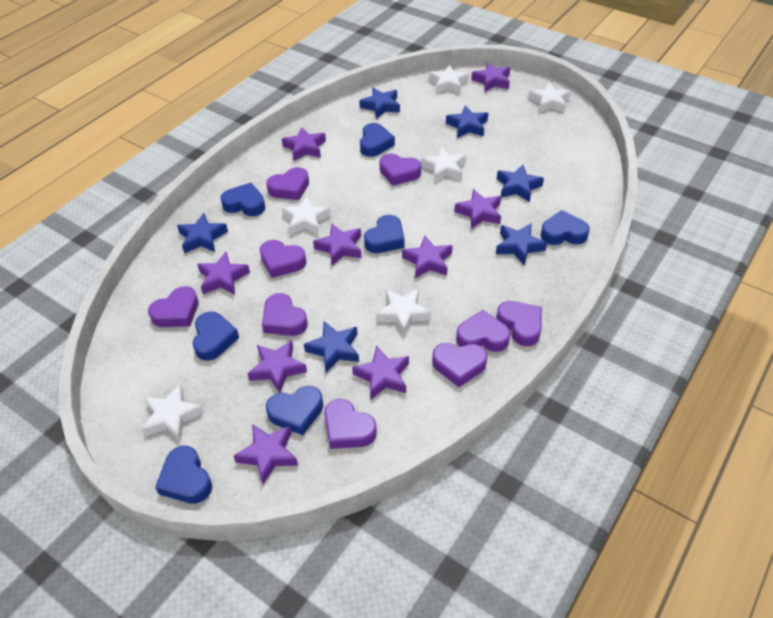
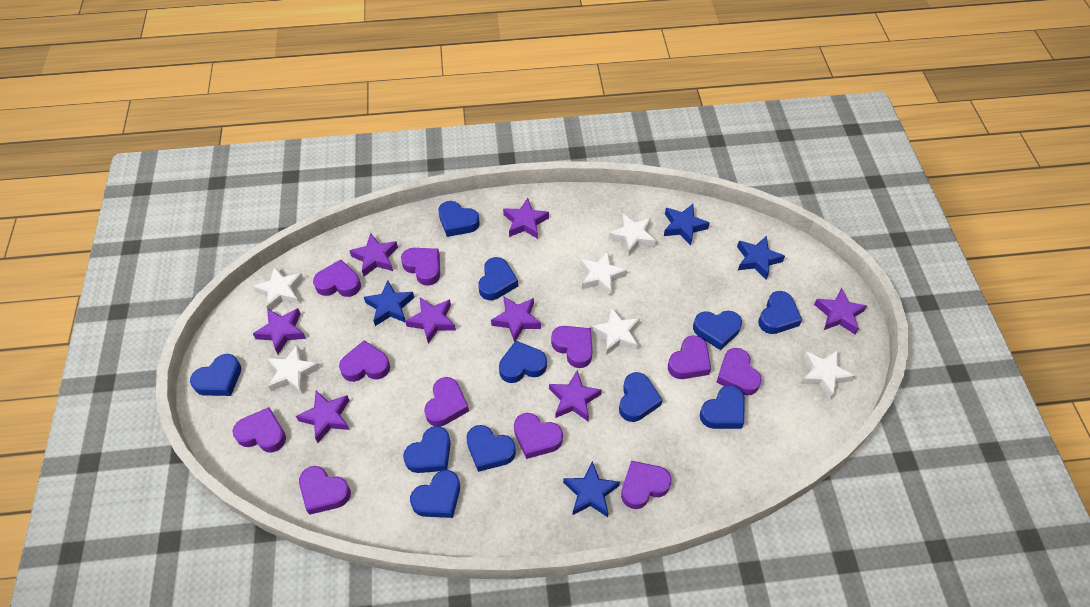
blue heart: [155,446,212,503] [193,311,239,361] [220,183,265,216] [266,386,323,435] [360,123,395,157] [364,215,405,253] [541,210,590,245] = 7 -> [190,354,241,396] [403,426,451,473] [410,470,460,518] [439,201,480,237] [466,425,516,472] [478,257,518,300] [499,341,547,383] [619,372,663,422] [693,311,742,350] [700,385,745,429] [758,291,802,334] = 11
blue star: [177,213,228,253] [304,321,359,373] [359,88,400,119] [446,106,488,138] [496,223,547,265] [497,165,544,202] = 6 -> [364,281,414,326] [563,461,620,517] [664,204,710,246] [737,236,785,280] = 4
purple heart: [148,286,199,327] [260,240,307,278] [262,293,308,336] [266,167,309,200] [324,399,377,449] [380,153,421,186] [432,343,487,387] [456,310,510,352] [496,301,542,346] = 9 -> [232,407,286,452] [299,466,351,515] [313,259,361,297] [339,340,390,382] [401,248,440,286] [424,377,469,427] [514,413,563,459] [551,326,593,368] [621,461,671,509] [668,335,711,379] [716,348,762,395] = 11
purple star: [197,252,250,295] [234,424,298,484] [247,340,307,393] [282,127,326,161] [313,224,362,266] [352,345,409,400] [402,236,453,278] [454,189,501,229] [471,62,510,92] = 9 -> [253,308,306,354] [296,391,350,443] [349,233,398,276] [405,298,456,344] [491,296,541,342] [503,198,549,239] [549,370,602,421] [814,288,867,334] = 8

